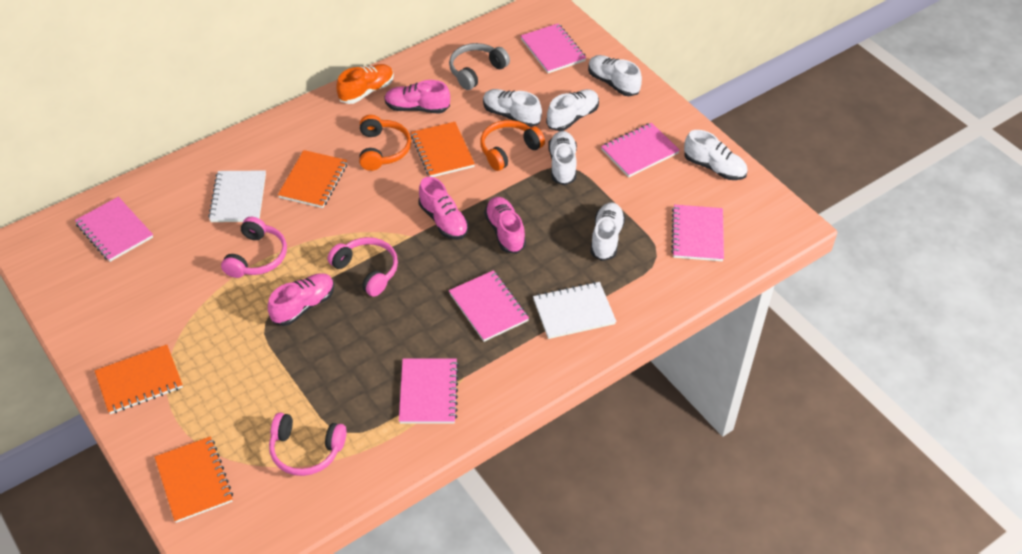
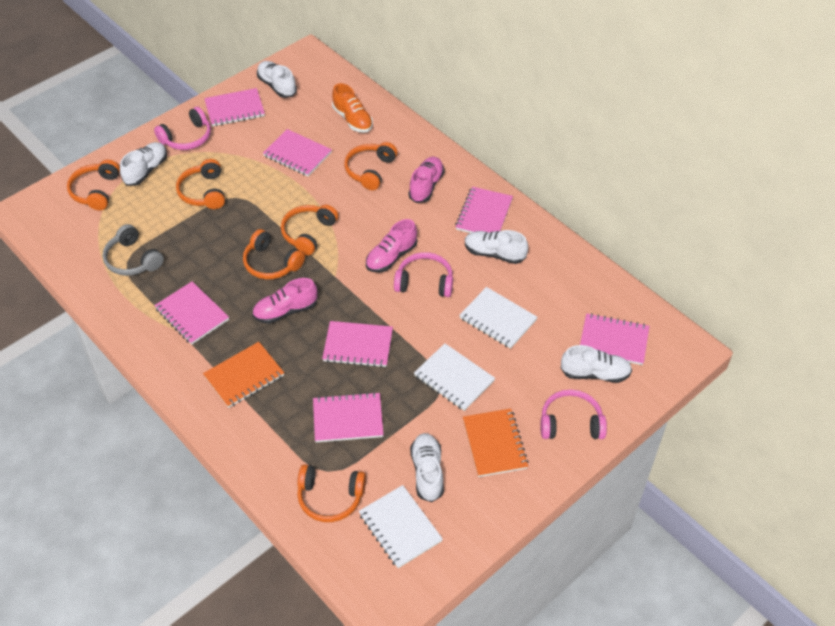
orange headphones: [359,115,411,171] [480,120,545,171] = 2 -> [67,160,120,210] [176,159,225,209] [243,229,305,279] [281,205,339,256] [297,464,366,522] [344,142,398,190] = 6
orange notebook: [95,345,183,414] [155,436,233,523] [278,150,347,208] [411,122,475,177] = 4 -> [203,342,284,408] [463,409,529,477] = 2
pink notebook: [75,197,153,262] [399,359,459,424] [449,270,529,342] [521,24,586,73] [601,123,680,177] [671,205,724,261] = 6 -> [154,281,229,344] [204,88,265,126] [263,129,332,176] [313,392,384,442] [322,321,393,368] [455,187,513,233] [580,313,649,365] = 7
pink shoe: [268,273,334,326] [384,80,450,114] [418,177,468,240] [484,197,526,254] = 4 -> [252,278,318,324] [366,219,417,272] [408,157,444,203] = 3
white notebook: [208,171,266,222] [533,282,616,339] = 2 -> [359,485,443,568] [414,343,495,411] [459,287,538,349] = 3
white shoe: [483,89,542,127] [546,89,599,131] [548,131,577,185] [588,55,642,96] [590,203,625,261] [684,130,748,180] = 6 -> [120,142,167,186] [257,61,297,98] [410,433,444,502] [465,230,528,264] [561,345,632,383] = 5

